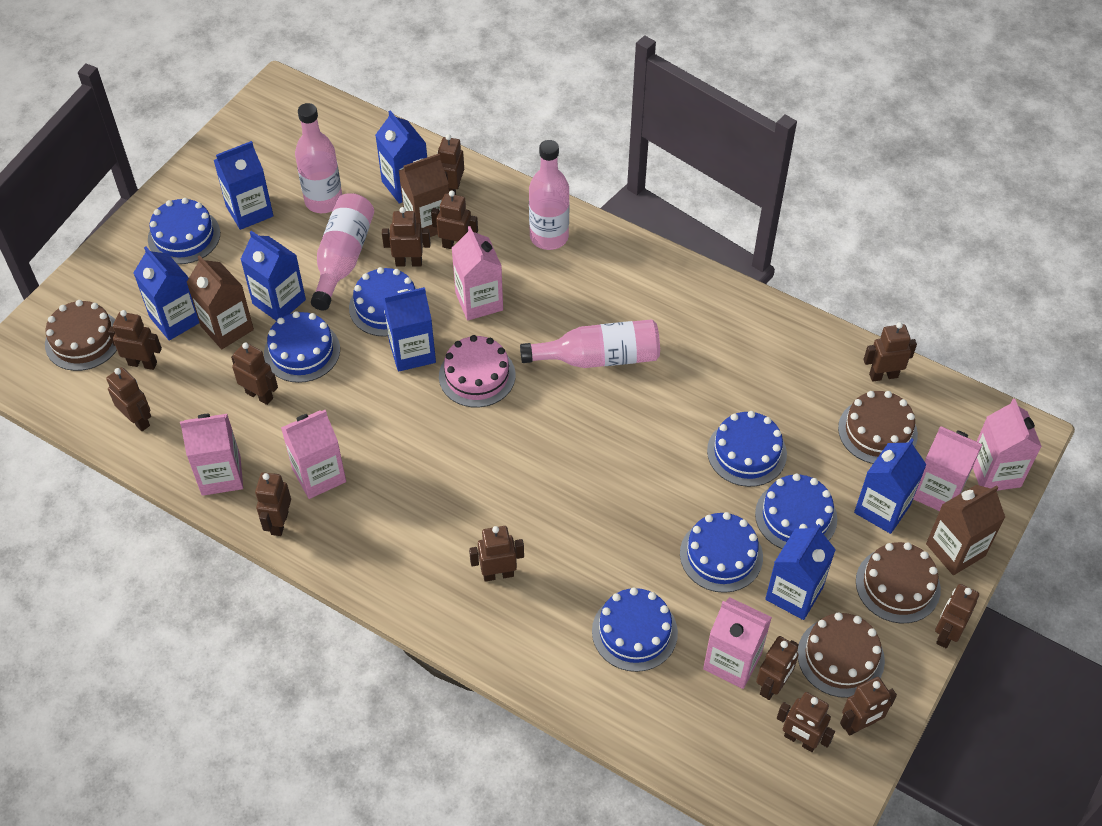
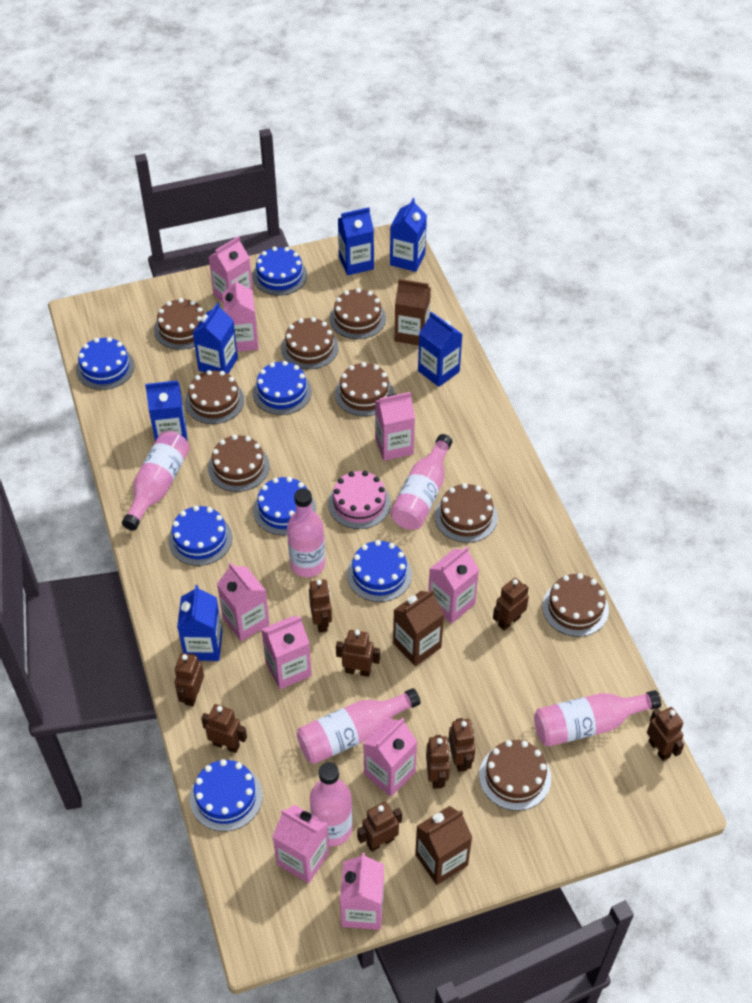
blue carton: [134,247,199,340] [214,141,273,230] [240,231,306,321] [375,110,427,204] [383,287,436,372] [765,524,836,620] [854,438,927,534] = 7 -> [145,380,187,441] [177,585,222,661] [193,302,238,374] [338,207,374,275] [390,198,427,272] [418,312,463,387] = 6
brown cake: [45,300,117,371] [797,612,885,698] [838,391,918,464] [856,542,941,623] = 4 -> [154,298,204,350] [185,370,244,424] [208,435,270,492] [281,317,339,369] [330,288,386,339] [335,362,394,416] [435,483,498,543] [479,740,551,811] [542,573,609,637] = 9
brown robot: [106,367,151,431] [108,310,162,370] [231,342,278,405] [255,472,291,536] [382,207,430,267] [431,190,478,249] [438,134,464,195] [469,526,524,582] [756,636,799,700] [777,692,835,752] [840,677,897,736] [863,322,917,382] [935,584,979,648] = 13 -> [175,653,204,706] [201,704,247,753] [309,579,332,633] [336,630,380,677] [357,802,402,852] [426,735,450,789] [448,718,475,772] [493,578,529,631] [647,707,684,761] = 9
pink bottle: [295,103,342,213] [311,193,374,310] [520,319,660,368] [529,140,570,250] = 4 -> [122,431,190,531] [287,488,325,577] [297,688,421,764] [310,762,353,847] [390,434,452,530] [534,690,661,747] = 6
pink carton: [180,414,243,496] [281,410,346,499] [452,226,503,320] [703,597,772,689] [913,426,983,511] [973,399,1042,491] = 6 -> [209,236,253,303] [217,562,270,641] [222,278,259,352] [261,615,312,689] [272,805,329,883] [340,853,384,930] [363,718,418,797] [375,392,415,461] [428,546,479,624] = 9

